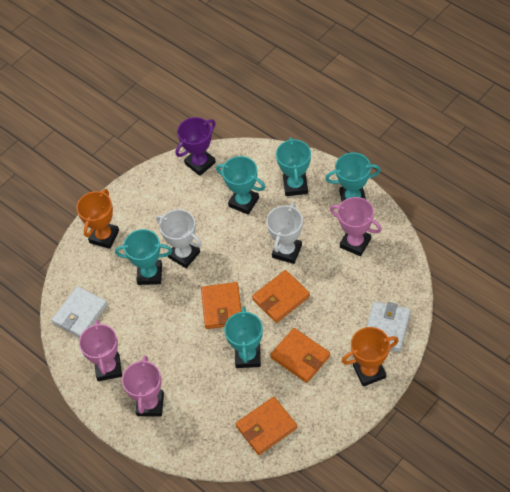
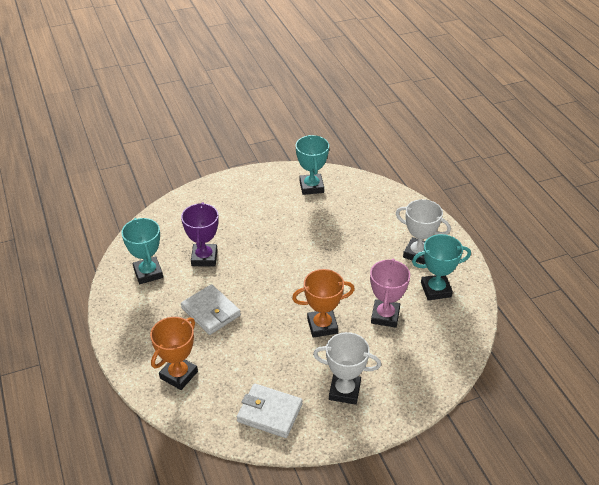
orange wallet: [201,282,242,329] [235,397,297,455] [252,270,310,323] [270,328,330,383] = 4 -> none = 0
pink trophy: [79,320,122,381] [122,356,164,417] [330,197,382,256] = 3 -> [370,258,410,328] = 1
turquoise trophy: [115,229,172,285] [216,156,265,215] [224,307,263,368] [276,137,311,196] [325,152,381,202] = 5 -> [121,218,163,284] [296,135,329,195] [412,234,471,300] = 3

